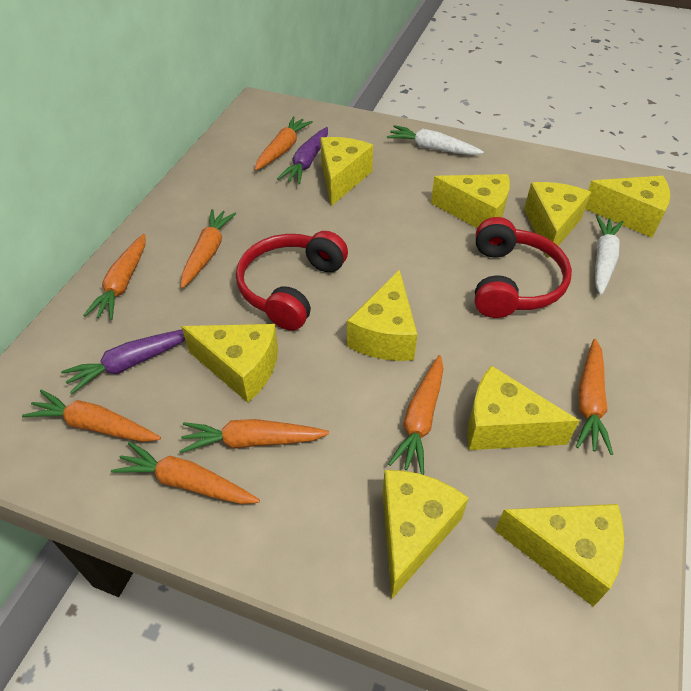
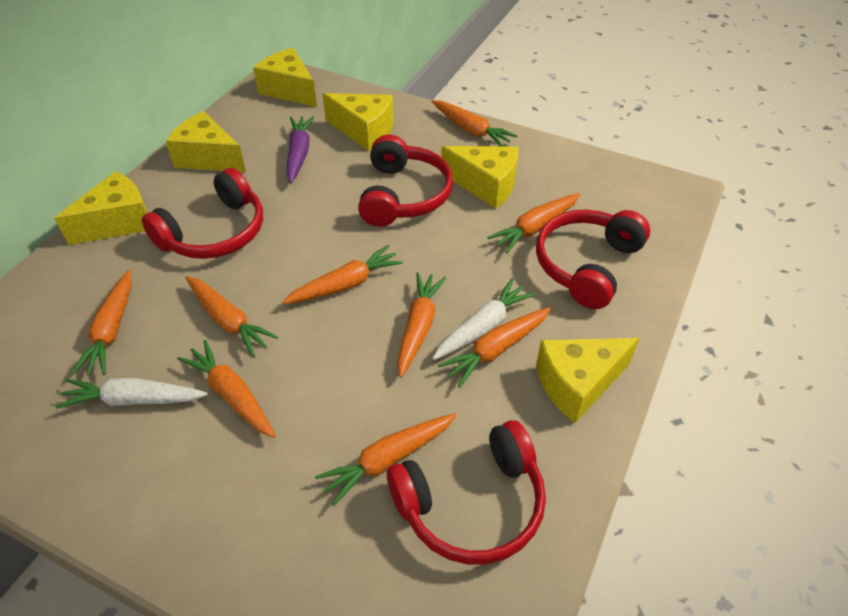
orange carrot: [22,390,161,442] [83,234,145,320] [111,442,260,504] [179,419,329,453] [181,209,236,288] [255,116,313,170] [388,355,444,475] [576,339,613,455] = 8 -> [71,270,132,375] [177,340,276,438] [185,276,278,357] [282,245,403,304] [315,413,457,506] [397,272,446,377] [432,100,518,146] [438,307,551,387] [487,193,580,253] = 9
purple carrot: [61,330,185,394] [277,127,328,185] = 2 -> [286,116,314,183] = 1
red headphones: [236,231,348,330] [475,217,572,318] = 2 -> [141,168,263,259] [358,135,453,227] [387,420,546,565] [536,209,650,309] = 4
yellow cheese: [181,324,278,403] [320,137,373,206] [347,270,418,361] [382,470,469,600] [431,174,510,228] [467,365,580,450] [495,504,624,607] [524,182,591,258] [585,176,670,238] = 9 -> [55,171,147,245] [166,111,246,172] [253,48,317,107] [322,93,394,151] [441,146,518,209] [536,338,639,423] = 6

